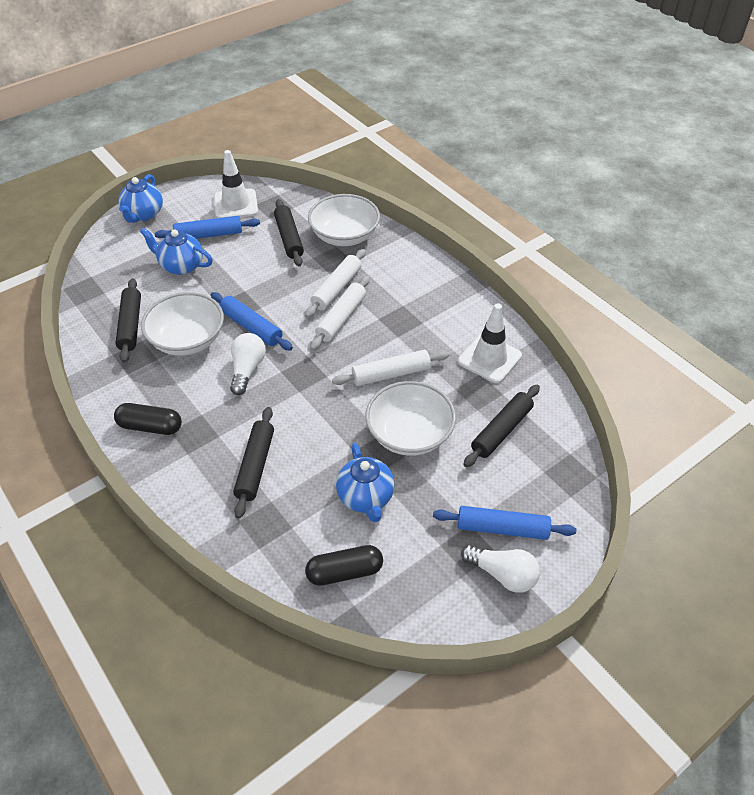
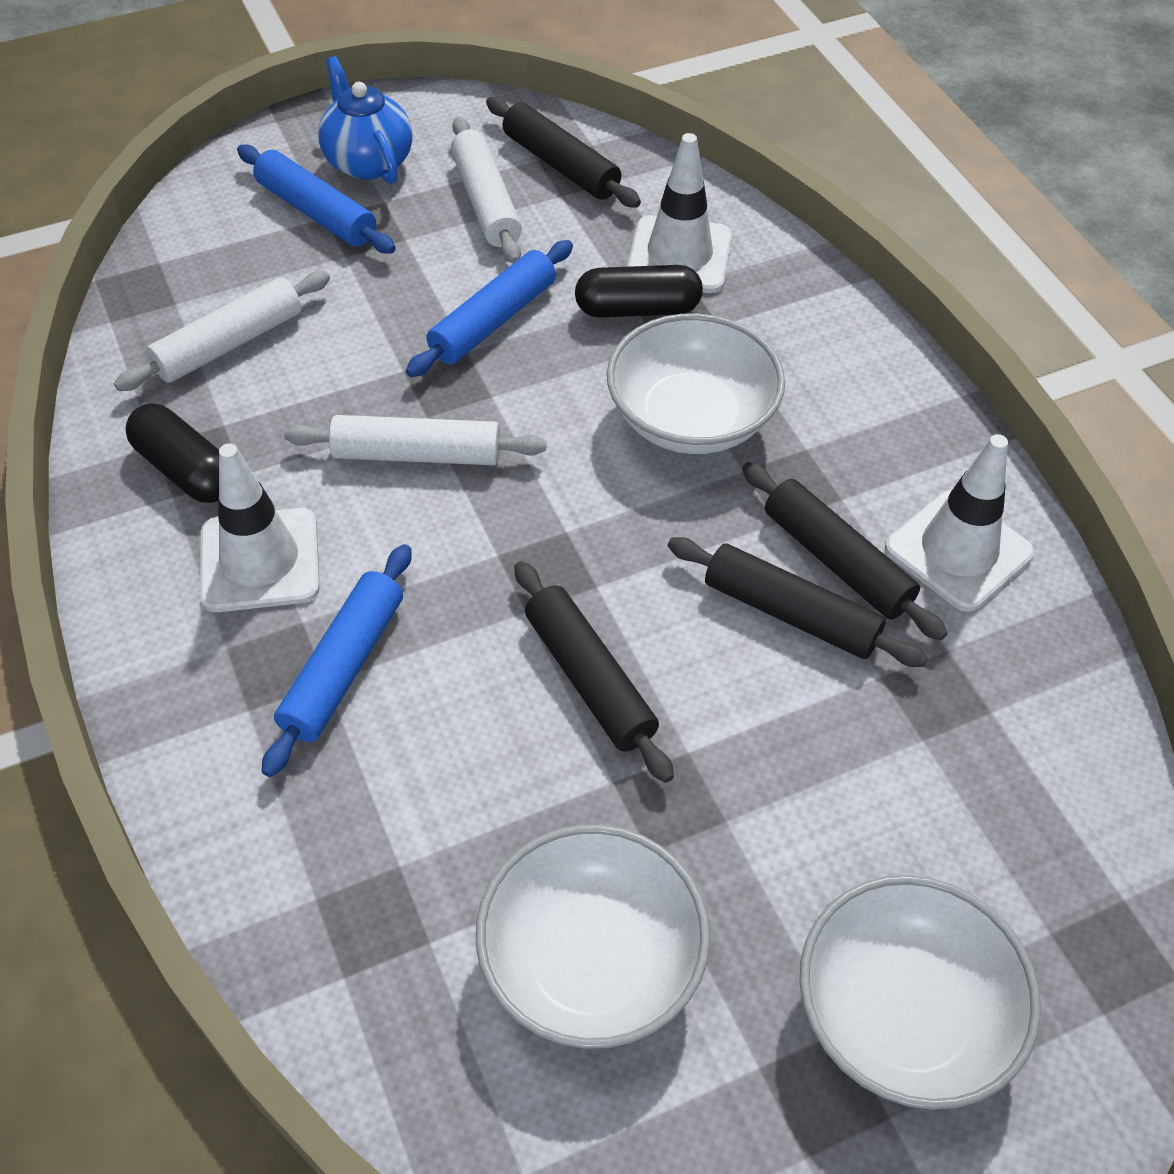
blue teapot: [118,174,163,223] [140,228,213,275] [336,443,395,522] = 3 -> [318,56,413,184] = 1
white light bulb: [230,333,266,395] [461,544,540,593] = 2 -> none = 0
white traffic cone: [214,150,258,218] [458,303,522,383] = 2 -> [200,443,320,612] [627,133,732,293] [885,434,1034,612] = 3

